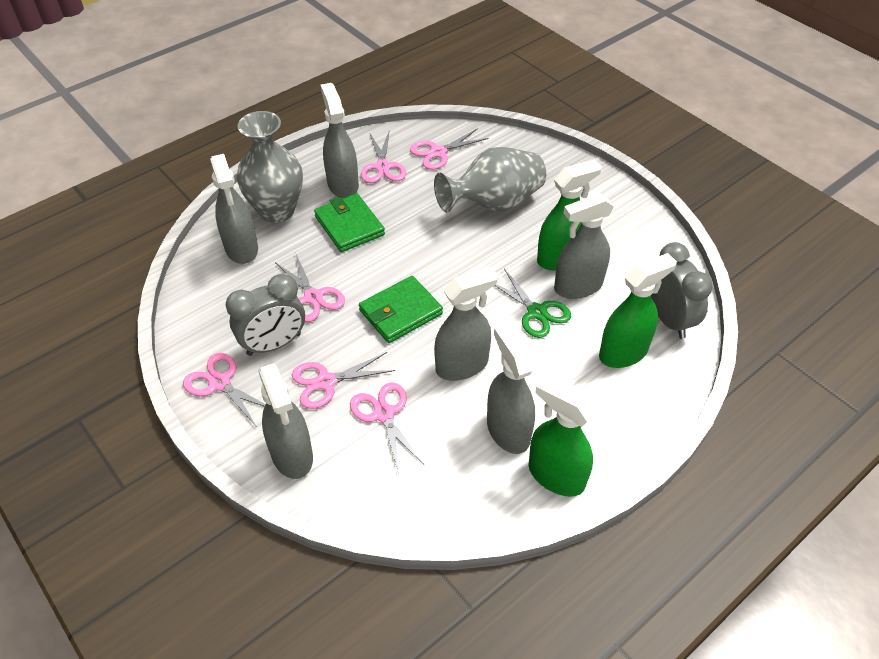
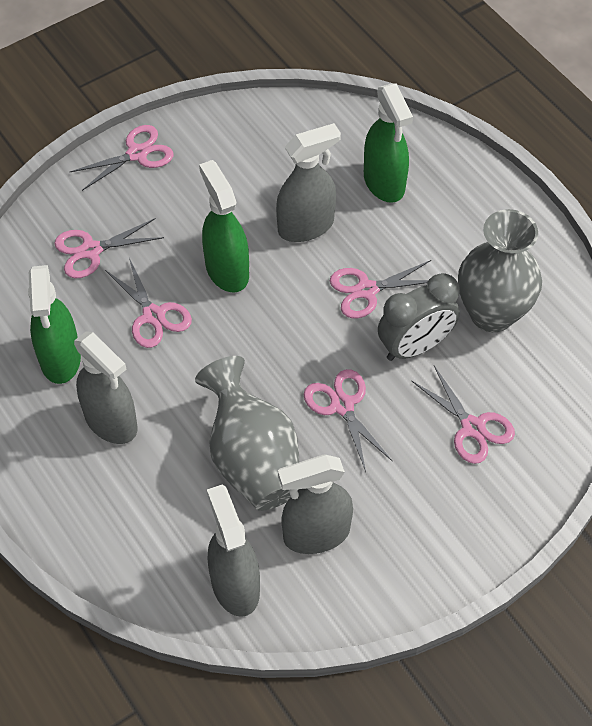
green scissors: [494,269,571,338] = 1 -> none = 0
green wallet: [314,193,385,252] [359,276,443,343] = 2 -> none = 0
grey clock: [226,274,305,356] [651,242,712,339] = 2 -> [378,273,460,361] = 1
grey spray bottle: [210,154,258,264] [258,363,313,479] [321,83,359,198] [434,267,498,381] [487,324,535,454] [554,193,614,299] = 6 -> [74,331,138,444] [207,484,260,617] [276,123,341,242] [278,454,353,554] = 4

